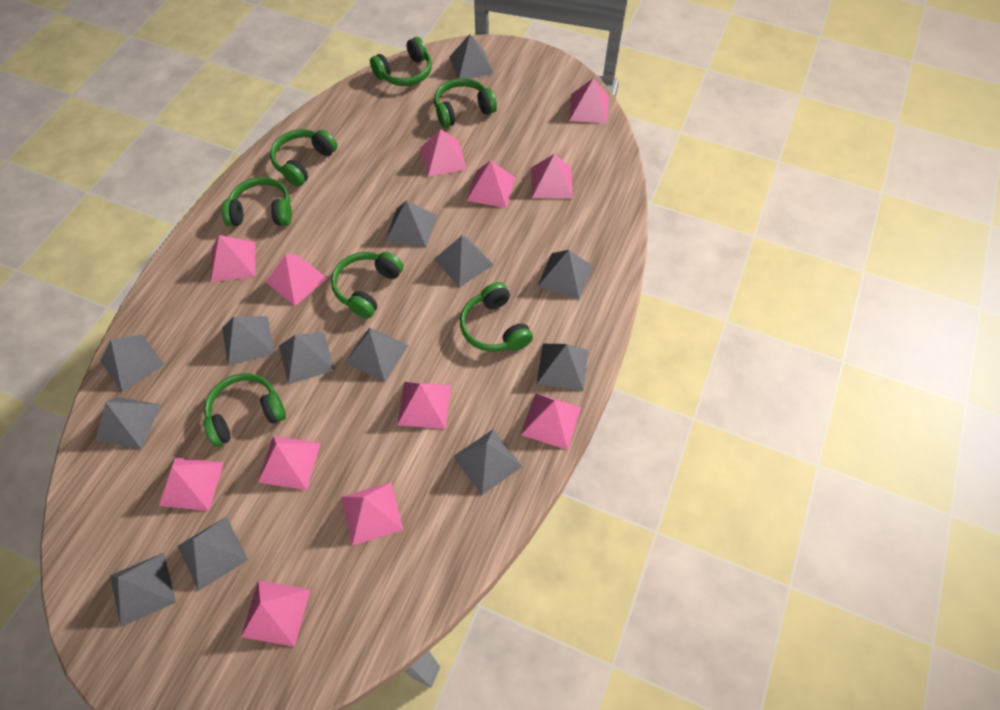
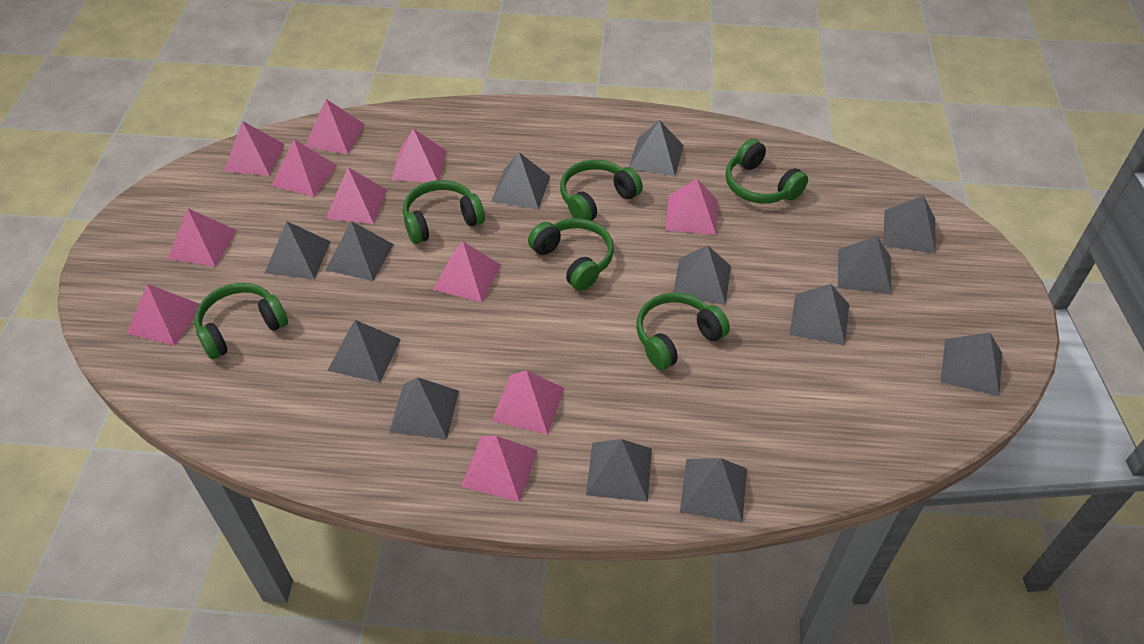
green headphones: [203,373,286,447] [221,177,292,226] [270,129,337,186] [331,252,403,318] [370,37,432,86] [434,78,497,128] [460,282,533,352] = 7 -> [195,283,288,359] [403,180,485,244] [528,218,614,291] [560,160,643,221] [636,293,730,370] [725,139,808,204] = 6
pink pyramid: [159,457,224,511] [211,235,256,282] [241,580,311,647] [258,436,321,490] [266,254,328,306] [342,482,403,546] [397,382,451,429] [420,129,467,177] [467,160,515,208] [521,393,581,450] [531,154,573,199] [569,78,609,124] = 12 -> [126,284,200,346] [168,208,237,267] [224,121,285,176] [271,139,337,197] [305,99,365,154] [326,168,387,224] [391,129,447,182] [433,242,501,302] [461,436,538,502] [492,370,564,435] [666,179,718,235] = 11

